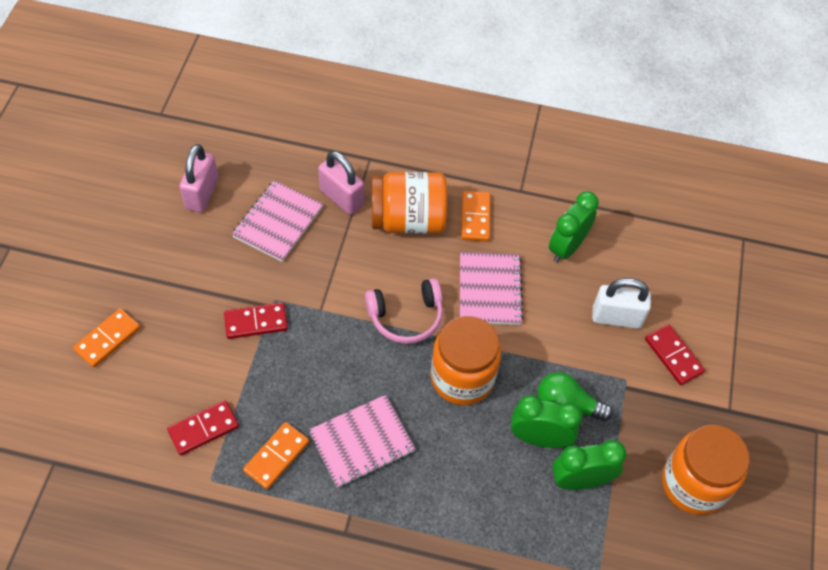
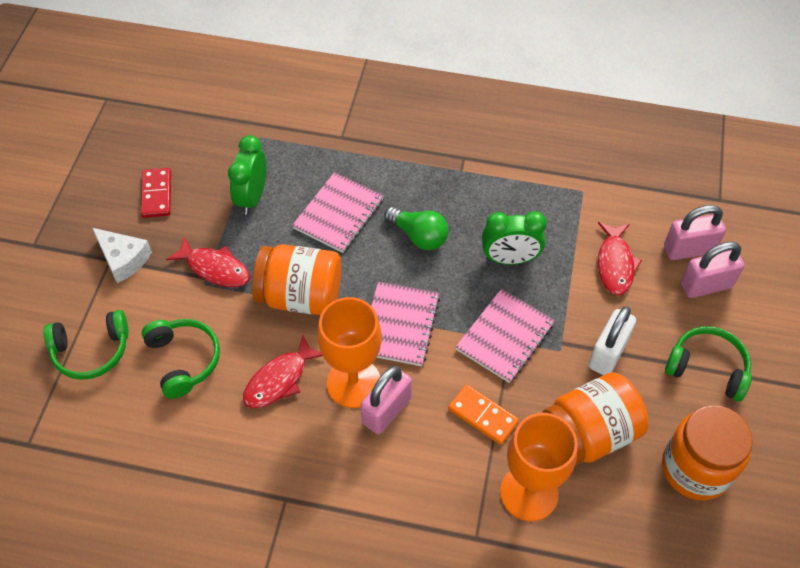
green clock: [511,395,583,448] [549,191,599,263] [552,440,626,490] = 3 -> [228,135,266,214] [482,211,547,265] = 2
green headphones: none = 0 -> [44,310,129,380] [142,319,220,399] [665,326,752,401] = 3
orange domino: [73,308,140,368] [243,422,309,489] [461,191,491,241] = 3 -> [448,384,519,445] = 1
orange goblet: none = 0 -> [318,297,382,408] [500,413,578,521] = 2
pink headphones: [365,278,443,344] = 1 -> none = 0
pink padlock: [179,144,219,212] [318,151,364,215] = 2 -> [360,366,412,434] [664,205,726,260] [681,241,745,298] = 3
red domino: [167,400,239,456] [224,302,288,339] [645,324,705,385] = 3 -> [141,168,171,218] = 1
red fish: none = 0 -> [166,236,250,287] [243,334,323,408] [598,222,642,296] = 3
white cheese: none = 0 -> [92,228,152,283] = 1

